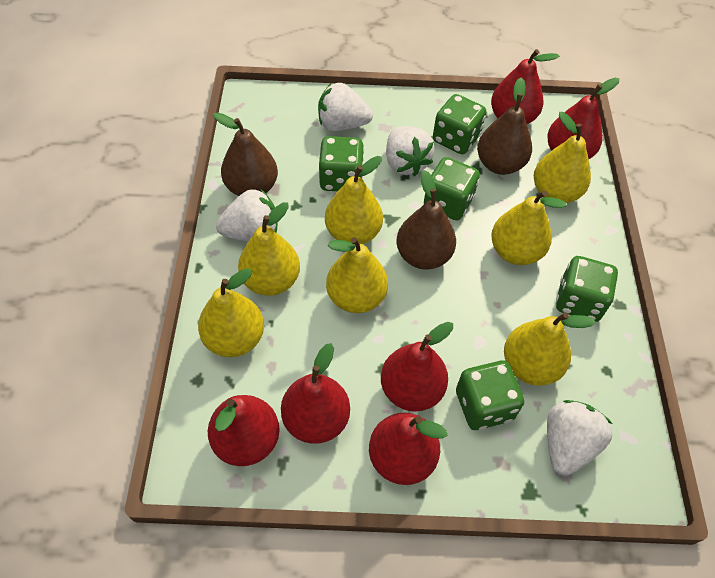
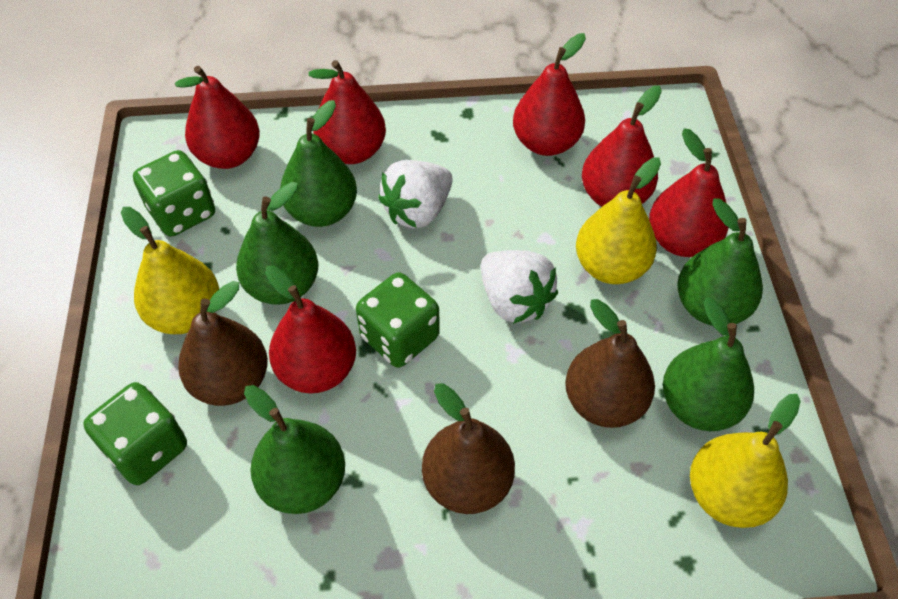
green dice: [319,136,364,191] [424,157,480,220] [433,94,486,154] [456,361,524,430] [556,256,618,322] = 5 -> [83,382,187,485] [133,150,215,237] [356,272,440,368] = 3
green pear: none = 0 -> [236,182,318,305] [244,385,345,514] [280,100,357,227] [663,297,754,431] [677,198,763,326] = 5
white strawberry: [216,189,278,241] [318,83,373,131] [386,126,435,176] [547,400,612,476] = 4 -> [378,160,453,228] [481,250,558,324] = 2
yellow pear: [198,268,264,357] [238,202,300,296] [325,156,383,244] [326,237,388,313] [491,190,567,265] [504,312,596,386] [534,112,591,203] = 7 -> [121,207,219,334] [576,157,661,284] [690,394,801,528] = 3

